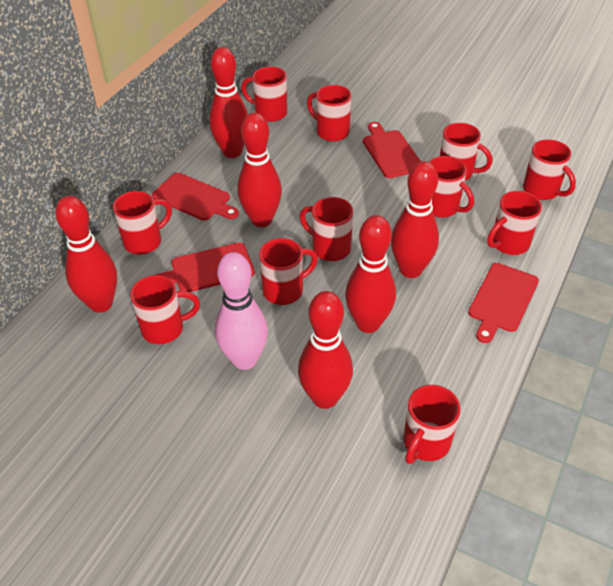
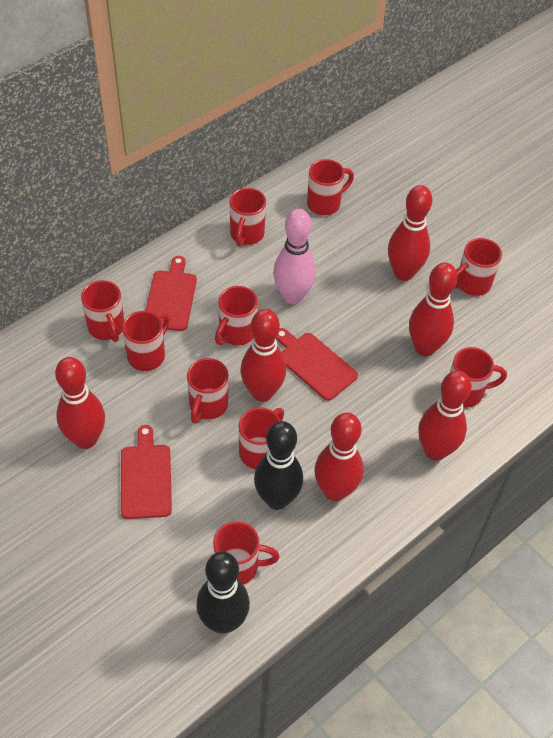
black bowling pin: none = 0 -> [196,552,250,634] [254,421,303,510] = 2
red cutting board: [152,173,239,221] [156,243,255,292] [363,122,421,178] [468,263,539,343] = 4 -> [121,425,172,519] [145,256,197,331] [276,328,358,401] = 3
red mug: [113,191,172,254] [130,275,200,344] [241,67,287,122] [259,238,318,305] [300,197,353,261] [307,85,351,142] [403,385,461,464] [429,156,474,218] [440,123,493,180] [487,191,542,255] [523,139,576,200] = 11 -> [81,280,124,342] [122,311,170,371] [187,358,229,423] [213,521,280,584] [215,286,258,345] [229,188,266,246] [239,407,284,469] [307,159,354,215] [450,347,507,408] [455,238,502,296] = 10

